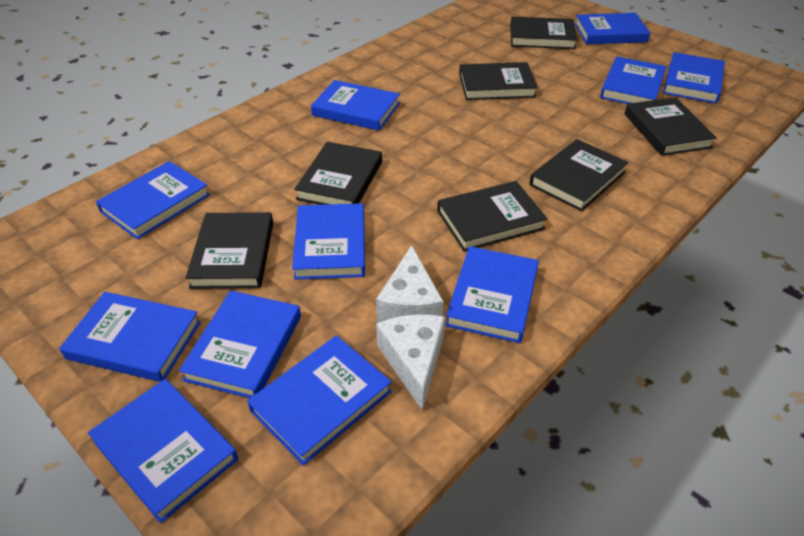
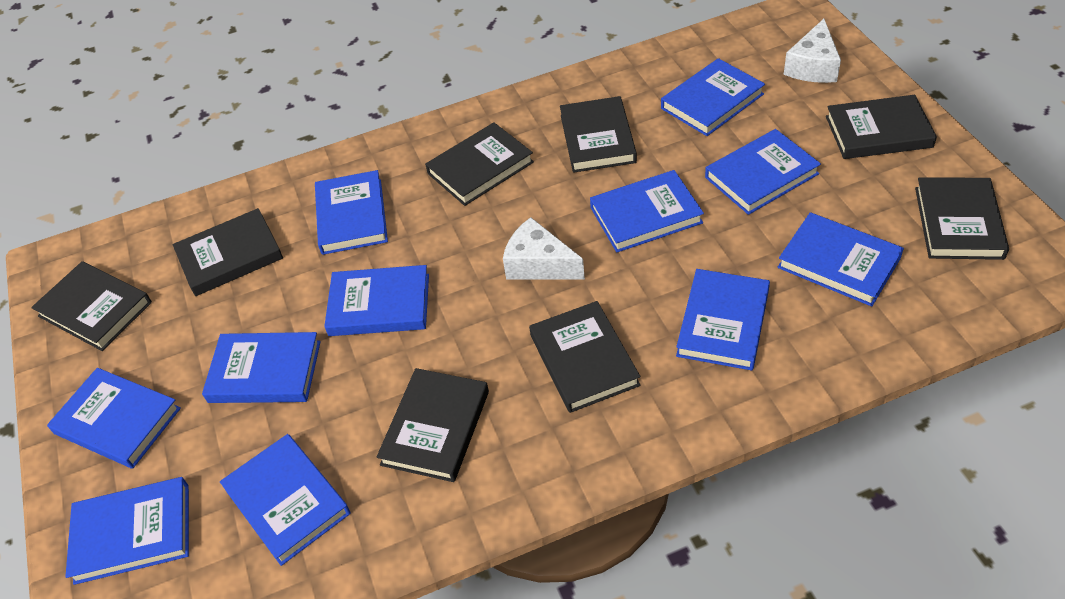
black book: [186,212,273,289] [294,142,382,205] [437,181,548,252] [459,62,538,100] [510,17,578,49] [529,139,629,211] [625,97,717,156] = 7 -> [31,261,152,351] [173,208,283,296] [377,368,489,482] [425,122,534,206] [529,301,641,413] [560,96,637,173] [826,95,937,159] [915,177,1009,260] = 8

